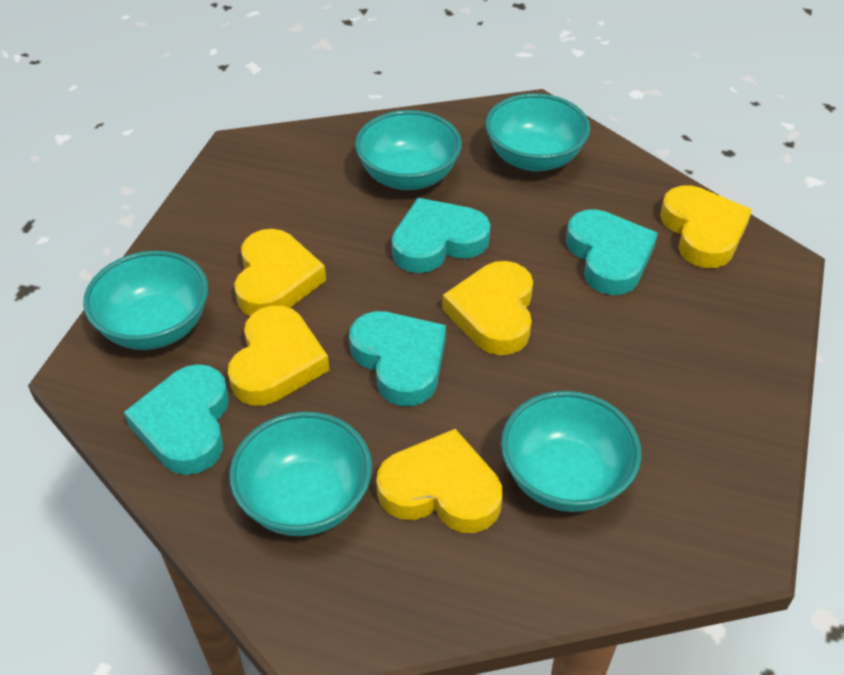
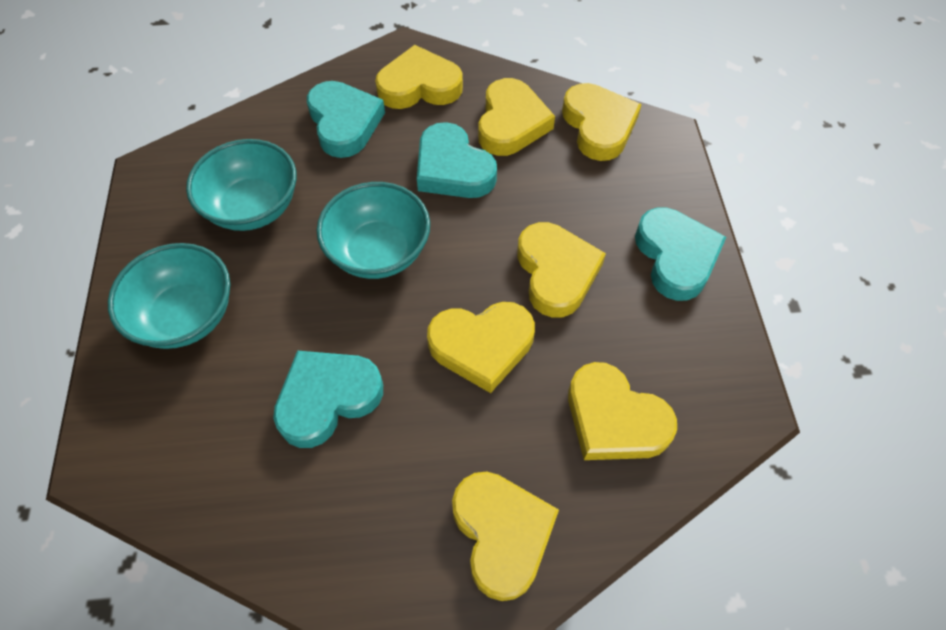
turquoise bowl: [83,251,208,350] [229,412,372,536] [355,110,462,190] [485,93,590,171] [501,391,641,512] = 5 -> [108,243,230,349] [186,139,297,231] [317,182,430,279] = 3
yellow heart: [228,306,329,406] [234,229,326,316] [376,429,502,533] [442,261,533,355] [660,185,752,268] = 5 -> [375,45,463,109] [427,302,535,393] [452,471,559,601] [478,78,555,156] [517,222,606,318] [562,83,642,161] [568,362,677,460] = 7

